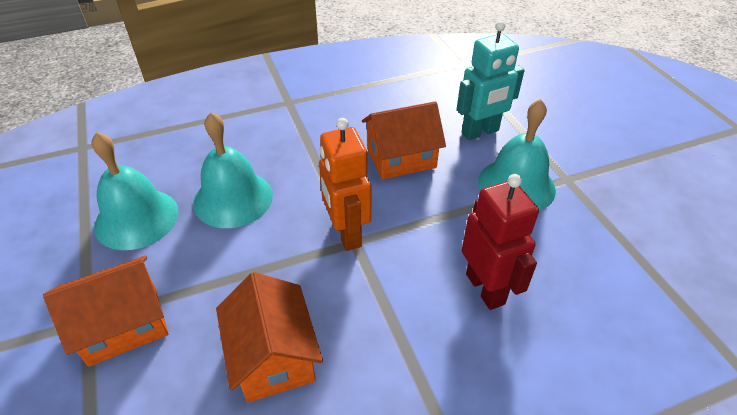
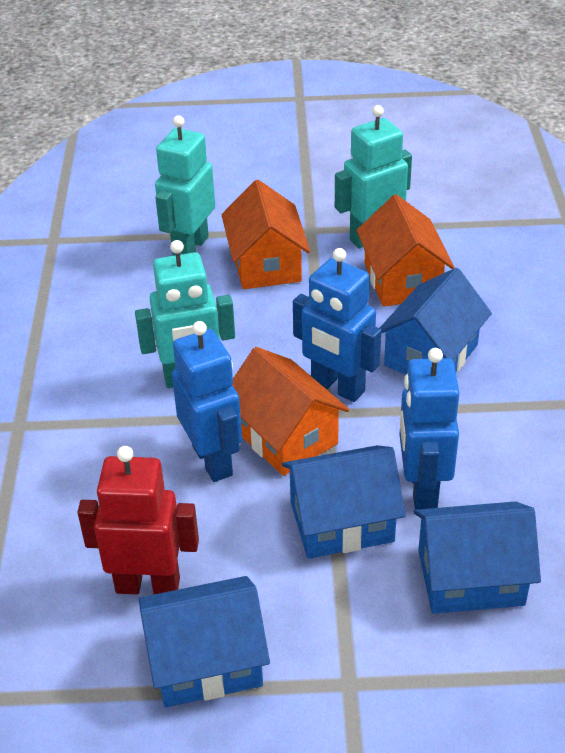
blue house: none = 0 -> [139,576,270,707] [282,445,406,559] [380,268,492,375] [414,501,541,614] = 4
blue robot: none = 0 -> [172,321,242,482] [293,248,381,402] [399,348,460,510] = 3
orange robot: [319,118,371,251] = 1 -> none = 0
turquoise bell: [91,132,179,250] [194,112,273,228] [478,99,556,211] = 3 -> none = 0
turquoise robot: [457,21,524,140] = 1 -> [135,240,235,388] [155,115,215,256] [335,105,412,249] = 3

